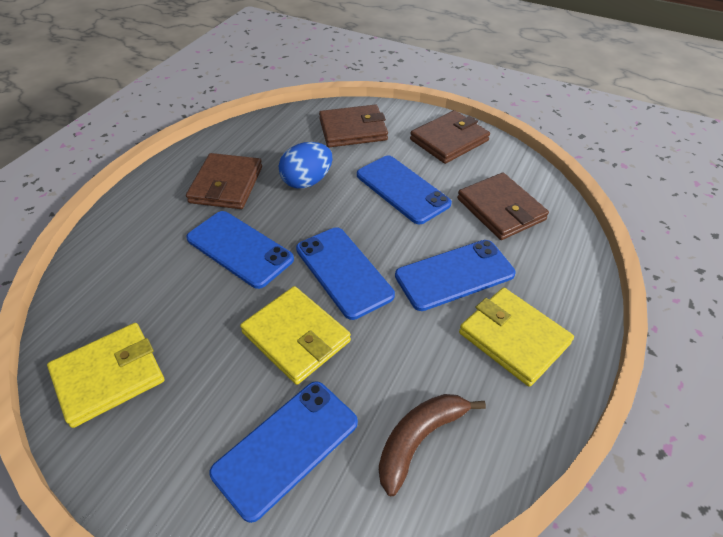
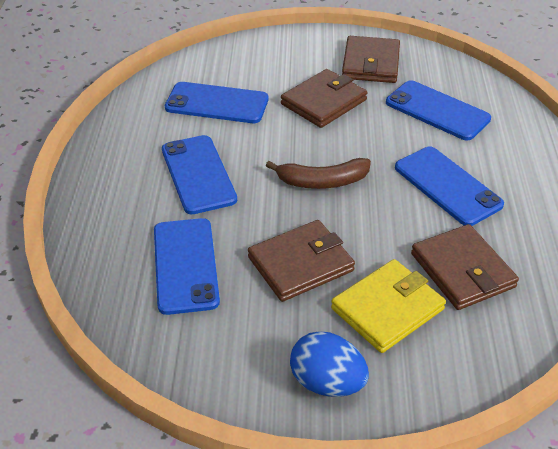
yellow wallet: [47,323,164,428] [240,286,351,385] [459,288,574,387] = 3 -> [331,259,446,353] = 1

